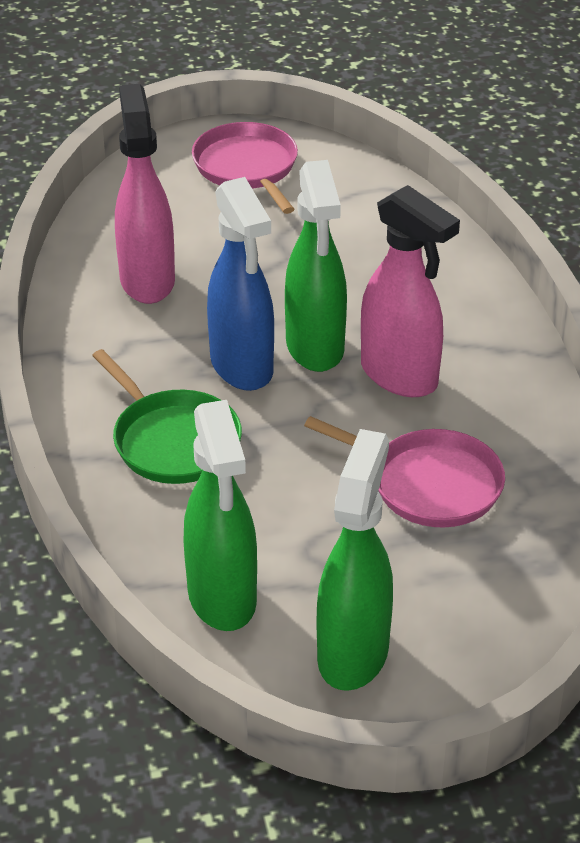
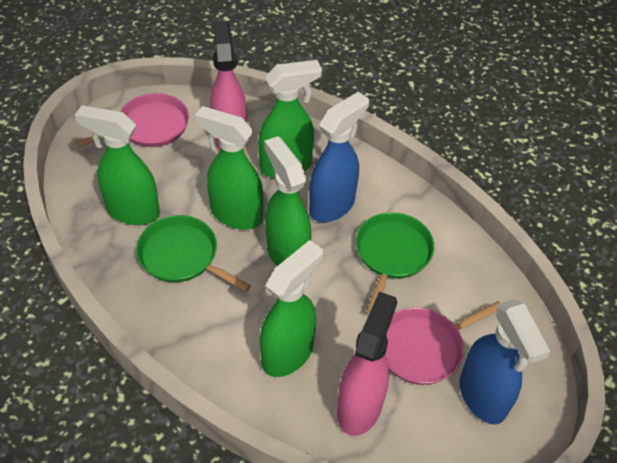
blue spray bottle: [207,177,274,391] = 1 -> [309,92,369,222] [459,299,551,425] = 2
green pan: [92,349,242,484] = 1 -> [136,215,251,292] [356,212,435,313] = 2
green spray bottle: [183,400,257,631] [285,160,347,372] [317,429,393,691] = 3 -> [75,105,160,225] [195,106,263,229] [258,60,322,178] [260,240,323,377] [264,136,311,266] = 5

